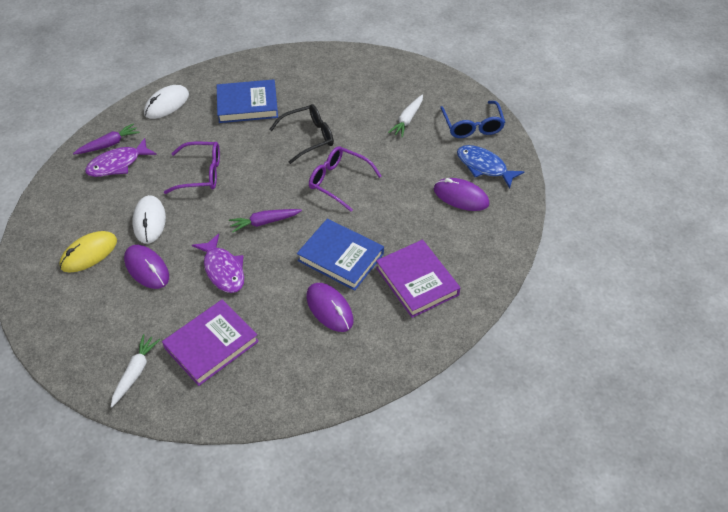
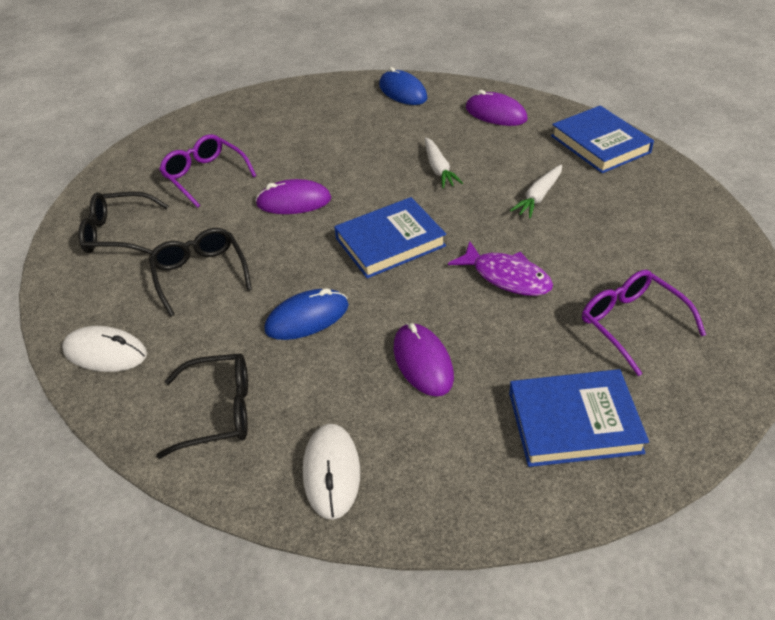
black glasses: [269,104,334,164] = 1 -> [78,192,168,254] [149,228,252,317] [157,353,248,459] = 3
blue book: [217,79,278,123] [297,219,384,291] = 2 -> [334,197,446,278] [509,369,649,467] [551,106,654,173] = 3
blue fish: [457,145,524,188] = 1 -> none = 0
blue glasses: [440,101,505,138] = 1 -> none = 0
blue mouse: none = 0 -> [265,288,349,340] [379,67,428,105] = 2
purple book: [162,300,259,386] [376,240,460,318] = 2 -> none = 0
purple carrot: [73,123,140,154] [229,209,302,233] = 2 -> none = 0
purple fish: [85,138,157,177] [192,234,244,293] = 2 -> [448,241,553,296] = 1
yellow mouse: [59,231,117,272] = 1 -> none = 0

